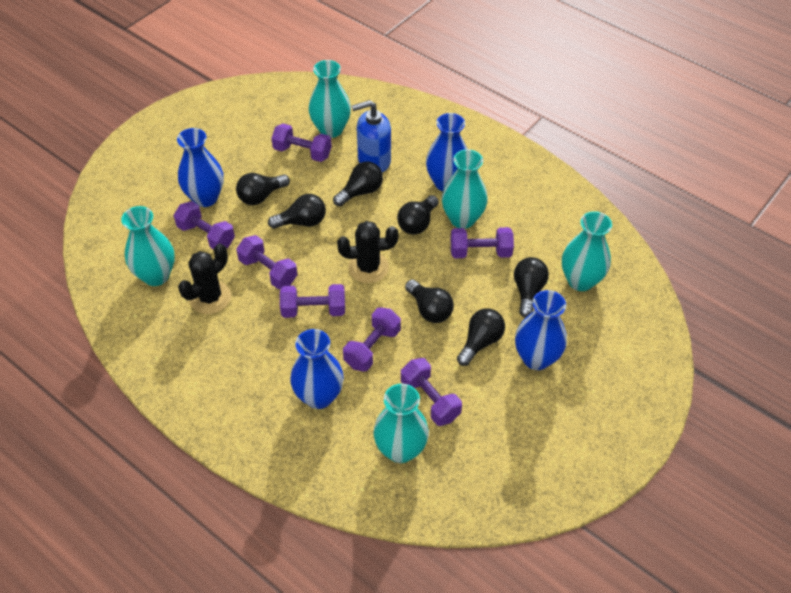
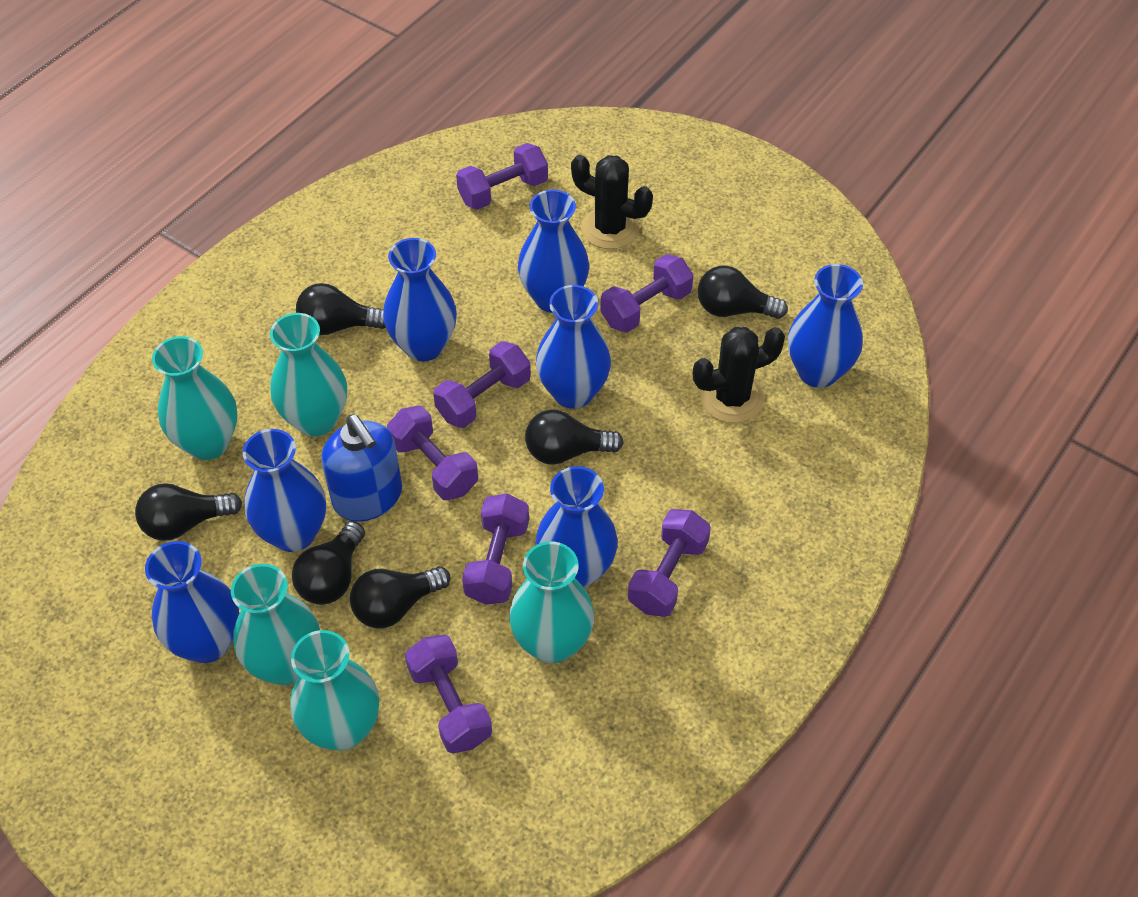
black light bulb: [236,173,290,205] [268,194,326,229] [333,161,383,206] [397,195,439,235] [405,279,454,323] [457,308,505,366] [514,257,549,318] = 7 -> [135,483,242,541] [292,521,365,605] [296,283,386,335] [350,566,451,628] [525,409,624,465] [698,266,788,319] = 6
blue vase: [177,128,224,207] [290,329,344,409] [426,113,467,191] [515,290,567,370] = 4 -> [145,541,239,663] [243,429,326,552] [383,238,457,361] [518,189,589,313] [536,285,611,409] [536,466,618,588] [788,264,863,388] = 7

